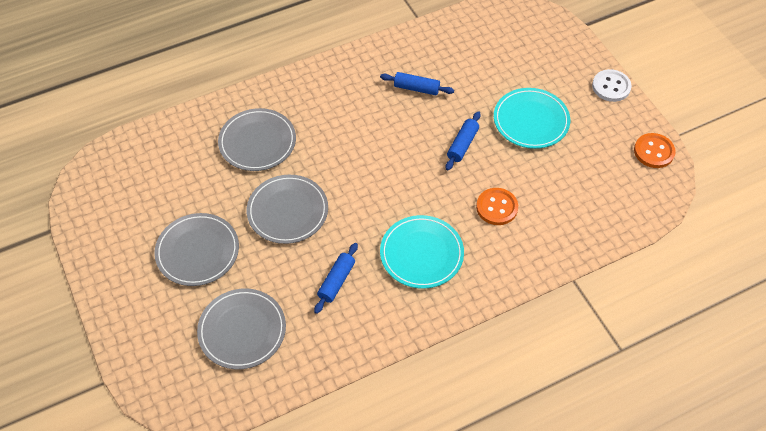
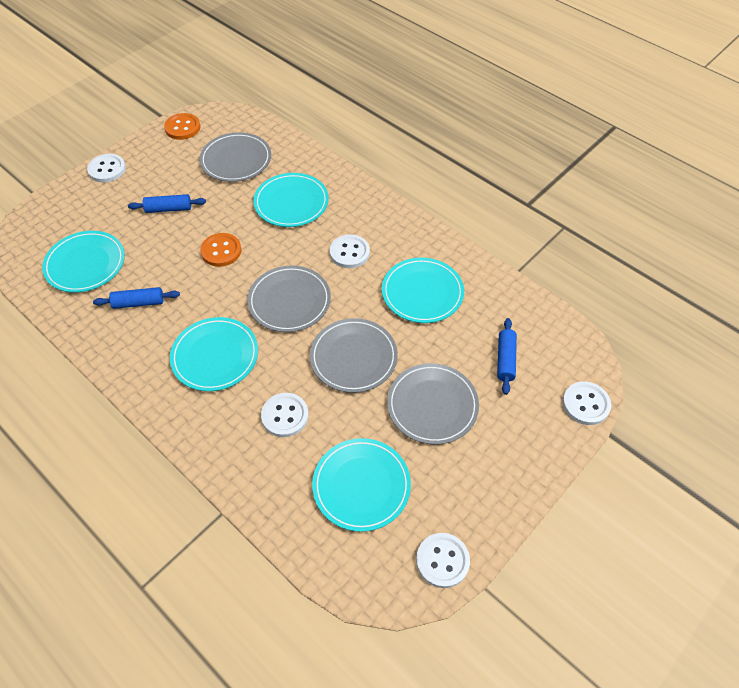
turquoise plate: [380,215,464,289] [494,88,570,149] = 2 -> [42,231,125,293] [170,317,258,391] [253,173,329,227] [312,438,411,532] [382,258,464,323] = 5
white button: [592,69,632,102] = 1 -> [87,154,126,183] [261,393,309,437] [330,234,370,268] [416,533,470,588] [562,381,611,425] = 5

